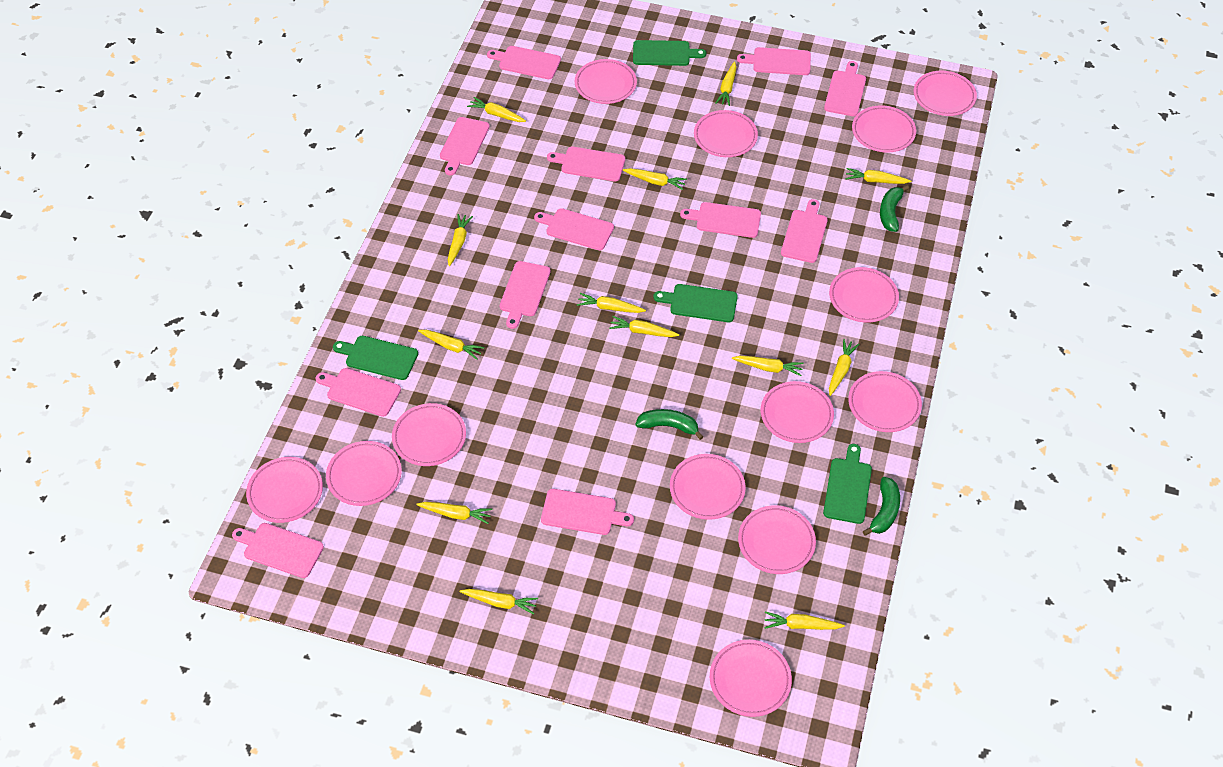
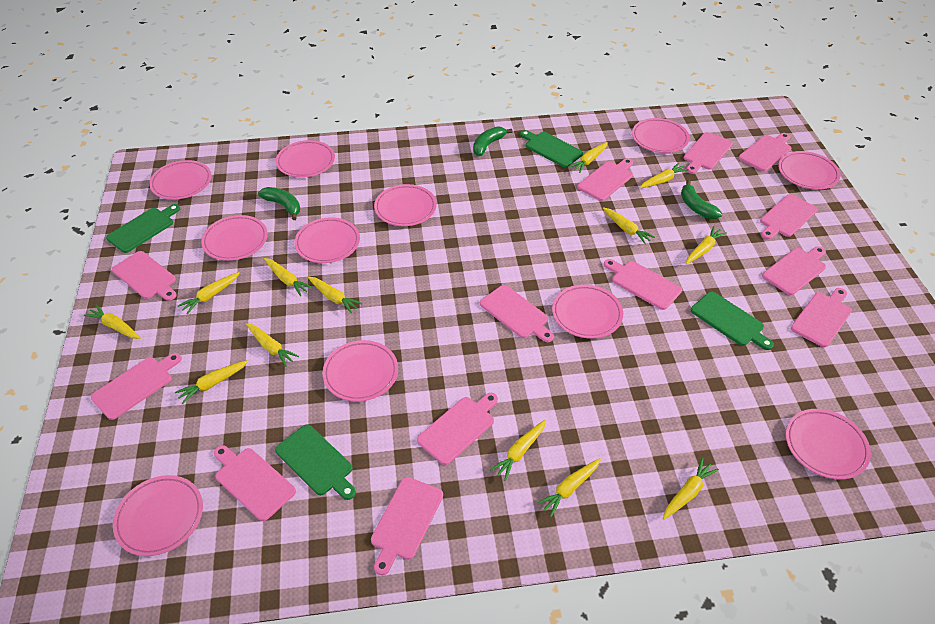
pink cutting board: [232,523,324,578] [316,368,401,417] [440,117,490,175] [487,46,561,79] [500,261,551,329] [534,208,614,250] [541,489,634,535] [547,147,625,181] [680,202,761,238] [737,47,811,75] [781,199,828,263] [824,61,866,116] = 12 -> [91,353,182,420] [112,251,176,301] [214,445,296,521] [371,477,443,575] [417,393,498,465] [480,285,554,342] [578,158,633,201] [604,259,682,310] [684,132,733,174] [739,133,791,171] [760,194,818,240] [762,246,826,295] [791,288,852,347] = 13
pink plate: [246,457,323,523] [326,441,402,506] [392,403,466,466] [575,59,637,104] [670,454,746,520] [694,110,758,157] [710,640,792,717] [738,505,816,574] [761,381,834,443] [829,267,899,323] [848,371,922,432] [852,105,916,152] [914,71,977,116] = 13 -> [113,475,203,556] [149,160,212,200] [201,215,268,261] [276,140,335,178] [294,217,360,263] [322,340,398,402] [374,184,437,226] [552,285,623,338] [632,118,689,153] [778,151,841,190] [786,409,871,479] = 11

